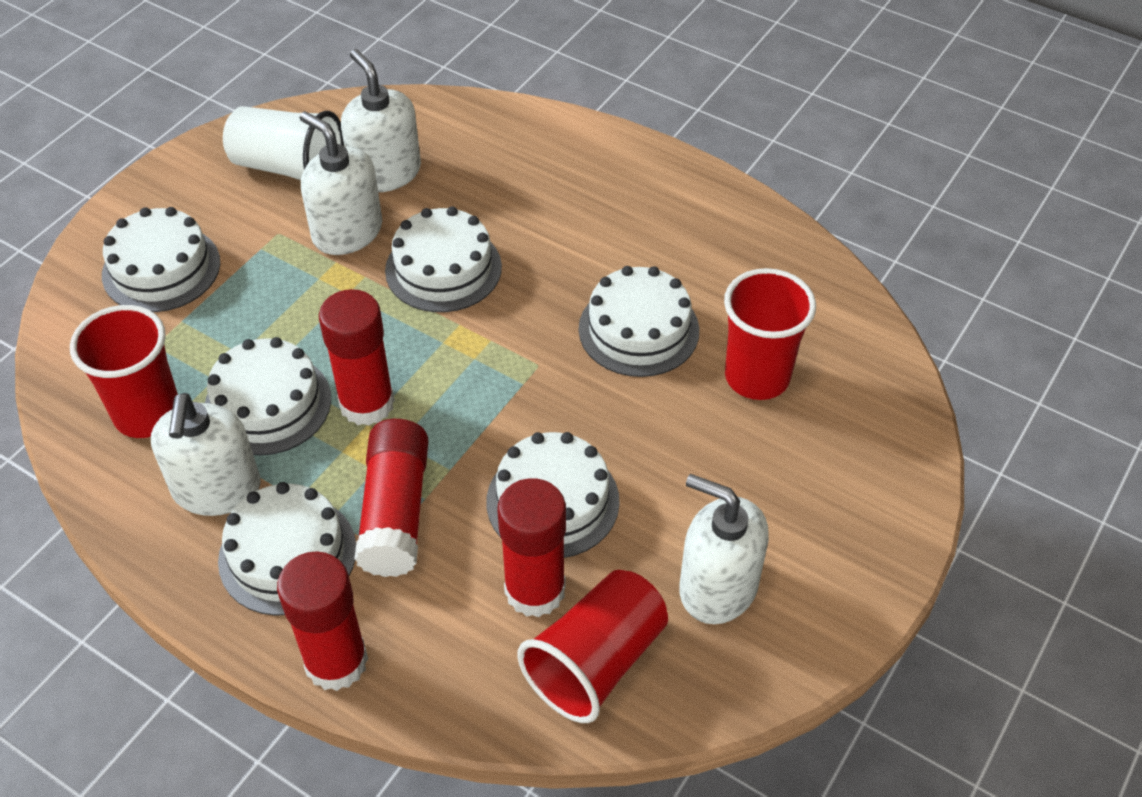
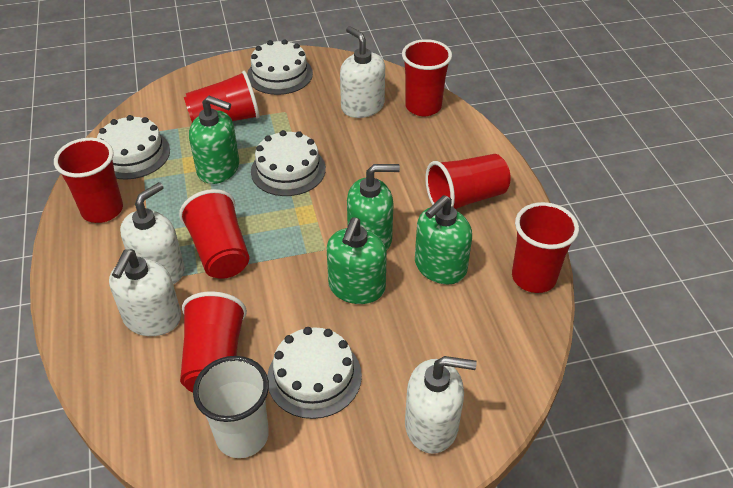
green soap dispenser: none = 0 -> [189,96,239,184] [326,217,387,304] [347,164,400,251] [415,195,472,284] = 4
red cup: [70,305,178,438] [517,570,668,723] [724,268,816,400] = 3 -> [54,138,123,223] [179,189,249,279] [180,292,247,392] [184,71,260,122] [402,39,452,116] [425,154,511,209] [512,202,579,293] = 7
red glue stick: [277,551,368,691] [319,289,395,426] [354,419,428,577] [497,478,566,618] = 4 -> none = 0
white cake: [102,207,220,312] [205,337,331,456] [218,482,356,616] [385,207,502,312] [486,432,620,558] [579,266,699,377] = 6 -> [97,115,170,180] [247,39,313,95] [251,130,326,196] [267,327,362,419] = 4

